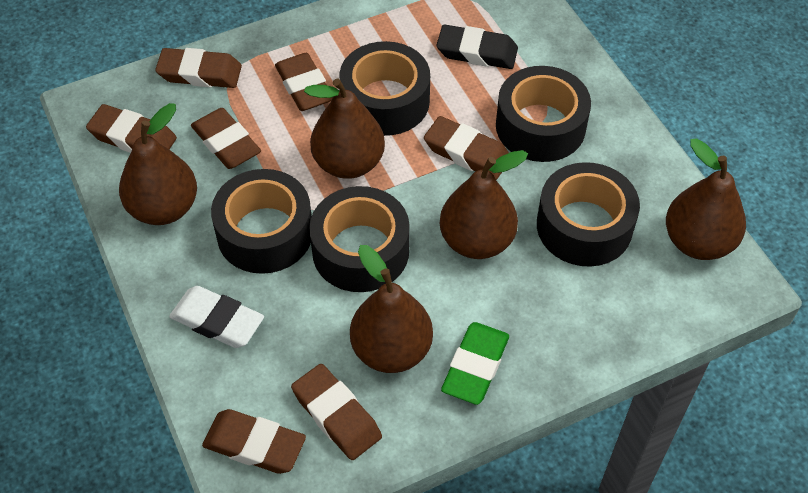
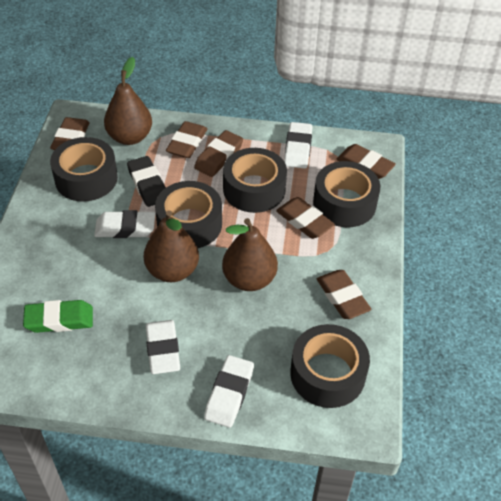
brown eraser: [86,104,177,153] [155,48,242,88] [191,108,261,169] [202,409,306,474] [275,53,333,111] [291,364,382,460] [424,116,509,180] = 7 -> [50,117,90,150] [166,121,207,158] [194,130,243,177] [276,197,335,239] [317,270,371,319] [337,144,396,179] = 6
brown pear: [119,103,197,225] [304,79,385,179] [350,245,433,373] [440,150,528,259] [666,138,746,260] = 5 -> [104,57,152,145] [144,210,199,282] [222,218,278,291] = 3
white eraser: [169,286,264,348] = 1 -> [94,210,155,238] [146,320,180,374] [204,355,254,428] [284,122,312,169] = 4

